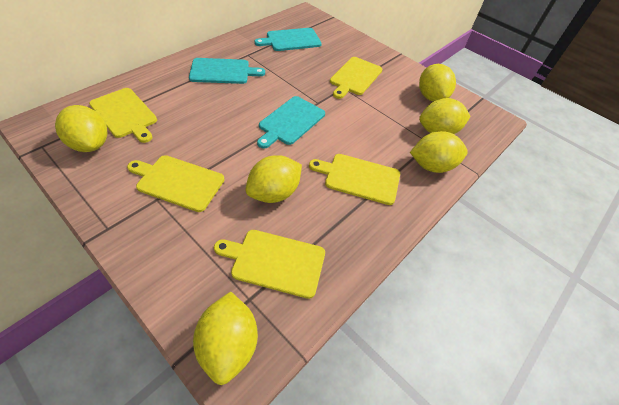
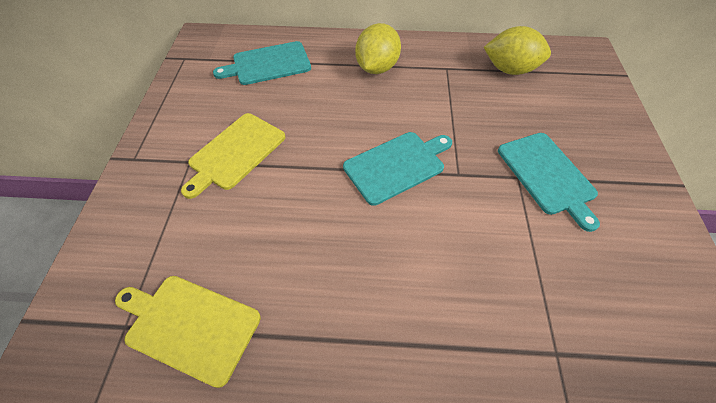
yellow cutting board: [89,88,157,143] [127,155,225,212] [214,230,325,299] [309,154,400,205] [330,57,382,99] = 5 -> [115,276,261,388] [181,113,285,199] = 2
yellow lemon: [55,105,107,152] [193,292,258,385] [245,155,302,203] [410,131,468,173] [419,64,456,102] [419,98,471,134] = 6 -> [355,23,401,74] [484,26,551,75] = 2

